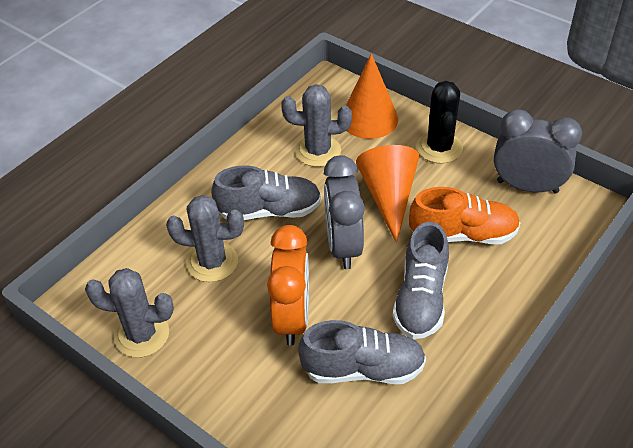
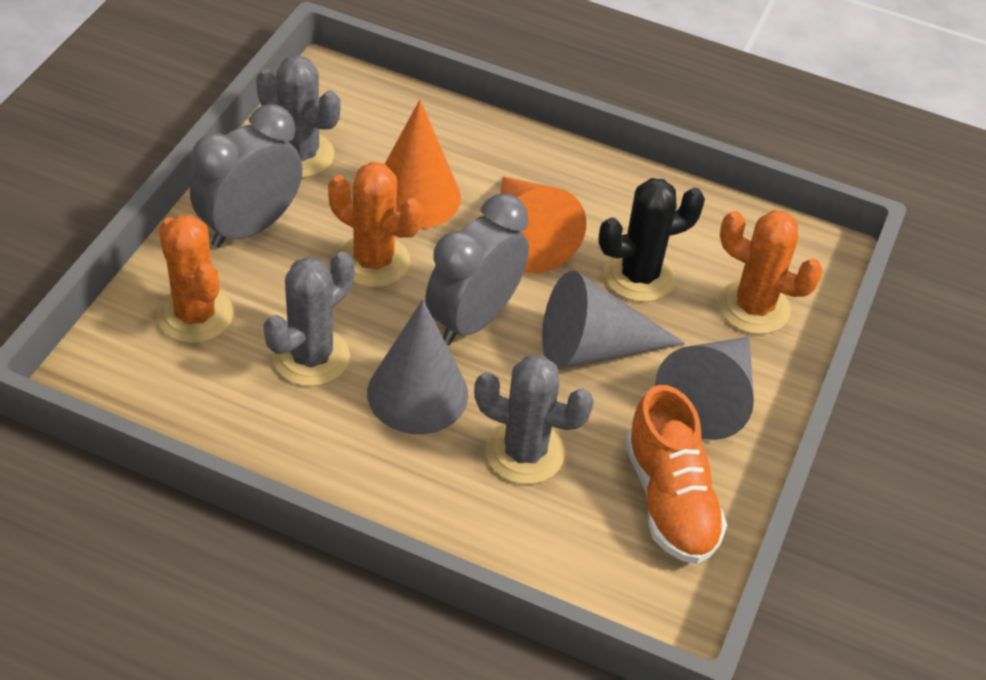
grey cone: none = 0 -> [367,299,468,434] [542,271,686,369] [655,337,754,440] = 3
grey shoe: [211,165,321,220] [298,320,426,384] [393,222,449,339] = 3 -> none = 0
orange cactus: none = 0 -> [157,215,234,343] [328,162,423,288] [718,210,823,334] = 3
orange clock: [267,225,309,346] = 1 -> none = 0

